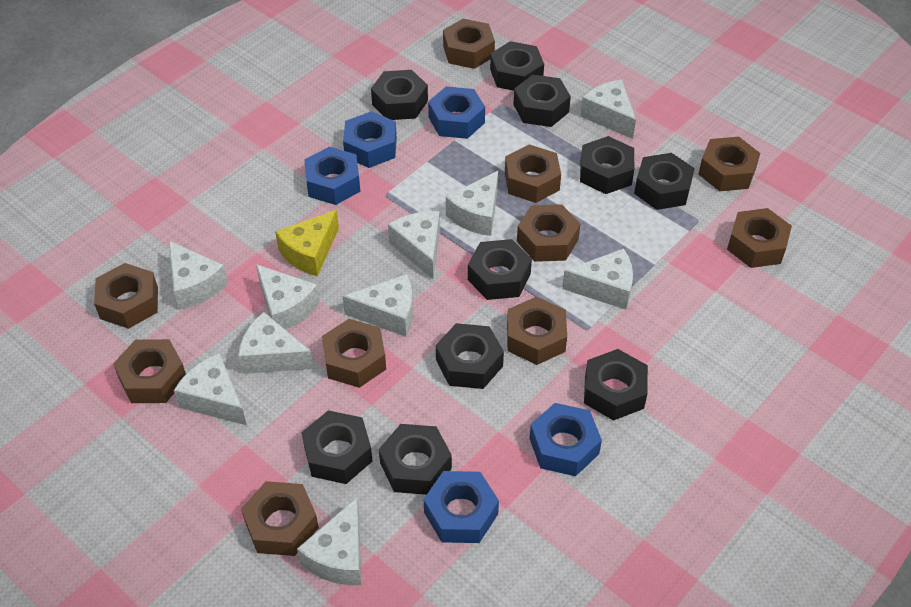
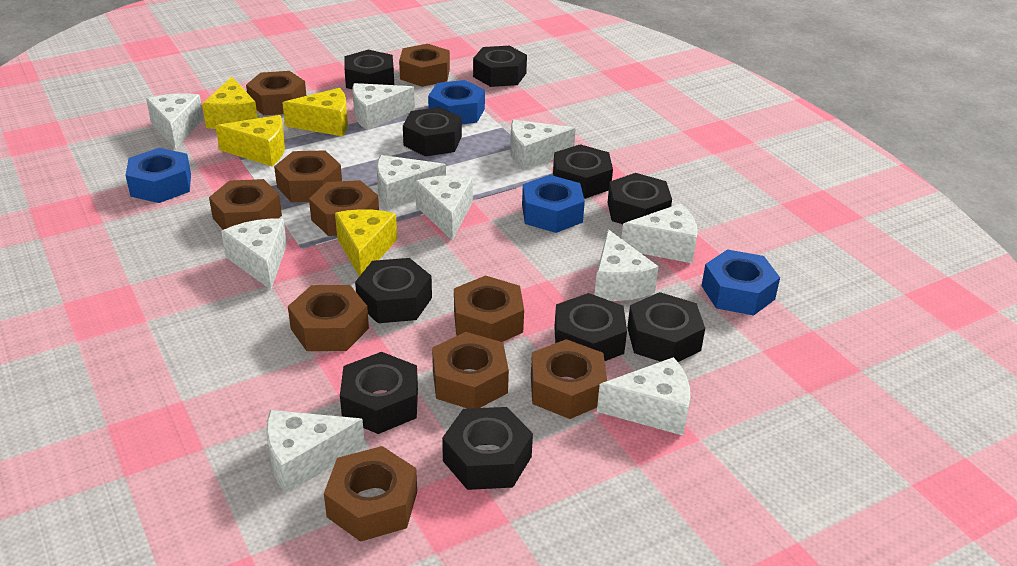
blue nut: [304,147,360,205] [343,111,397,168] [424,471,499,543] [428,86,485,139] [529,403,602,476] = 5 -> [126,148,191,203] [428,80,485,124] [522,175,585,233] [702,249,780,316] = 4
yellow cheese: [275,210,339,276] = 1 -> [202,77,258,129] [215,115,285,166] [282,88,348,136] [335,209,397,276] = 4

